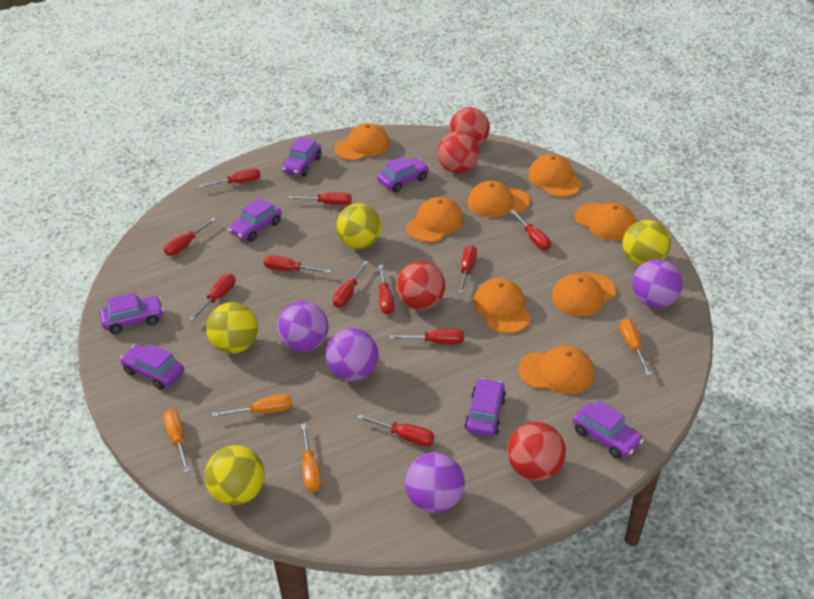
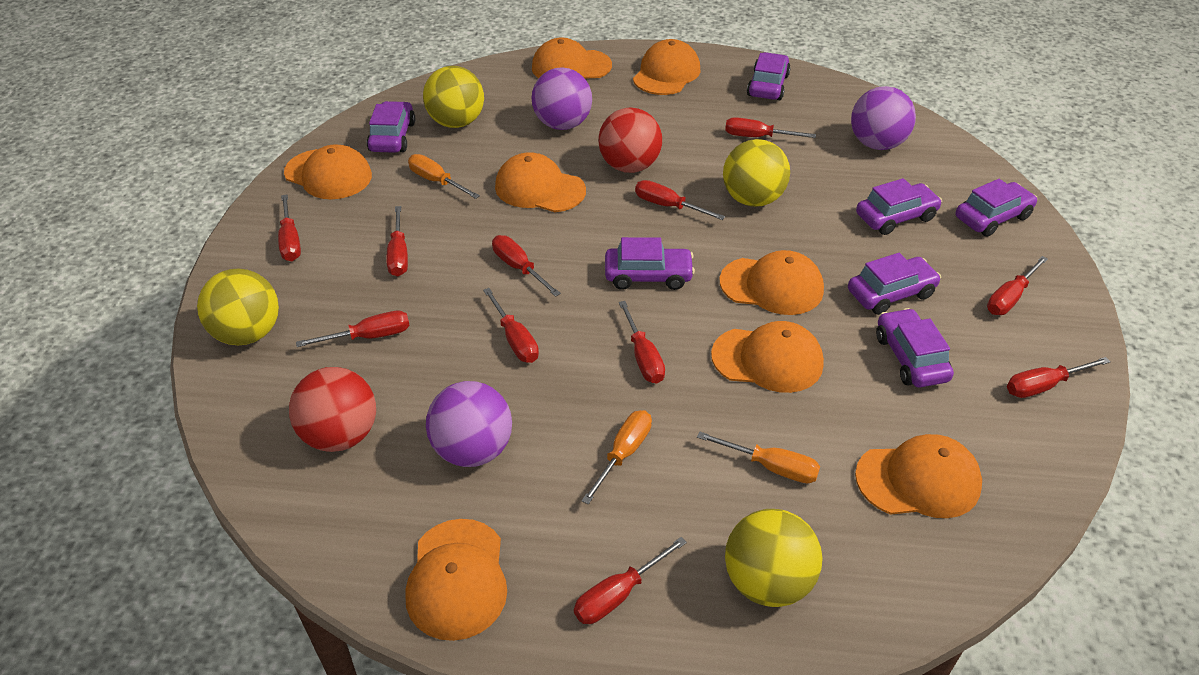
orange screwdriver: [163,409,190,473] [212,394,292,417] [301,423,321,492] [620,318,652,375] = 4 -> [408,154,480,199] [581,410,652,505] [697,431,820,483] = 3
purple ball: [277,301,329,352] [326,328,379,381] [405,452,465,513] [632,259,683,308] = 4 -> [426,381,512,467] [531,67,592,130] [851,86,916,150] = 3
red ball: [396,261,445,310] [437,131,479,173] [449,107,490,146] [507,422,566,481] = 4 -> [289,367,376,452] [598,108,662,173] = 2

